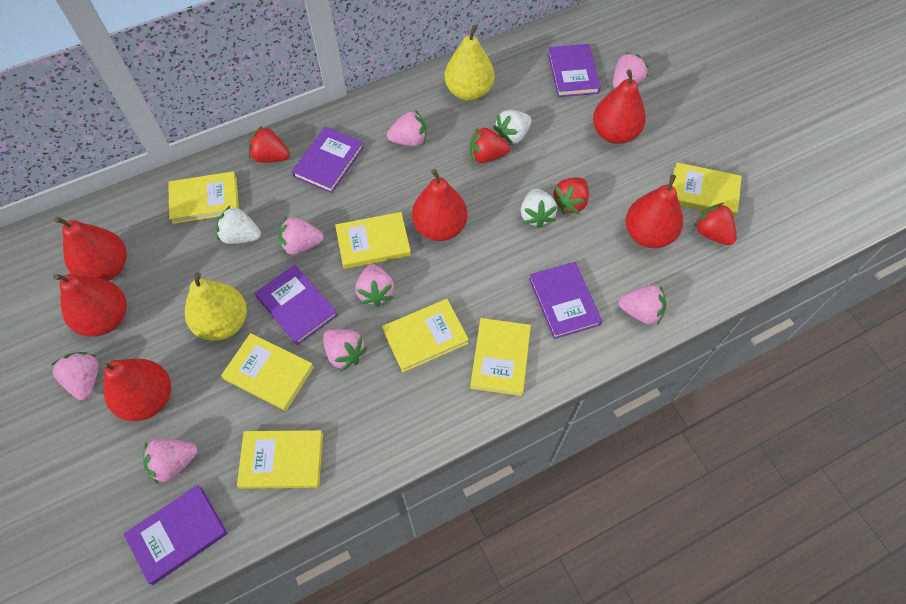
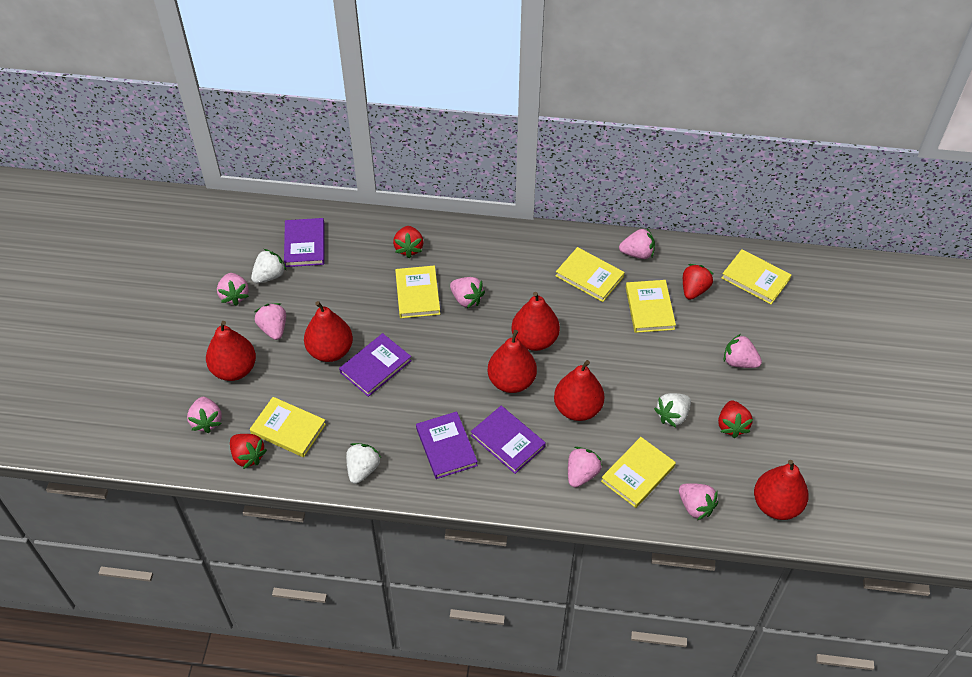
purple book: [124,485,228,585] [255,265,338,345] [292,126,364,193] [529,262,602,339] [548,44,601,97] = 5 -> [284,218,325,267] [339,333,412,397] [416,411,478,479] [471,406,546,474] = 4
yellow book: [168,171,239,224] [221,333,314,411] [237,430,323,489] [335,212,411,269] [382,299,469,372] [470,318,531,396] [672,162,742,217] = 7 -> [250,397,326,457] [395,265,440,318] [556,247,625,302] [601,437,676,508] [626,280,676,333] [722,249,791,304] = 6
yellow pear: [185,272,247,341] [445,25,494,101] = 2 -> none = 0

